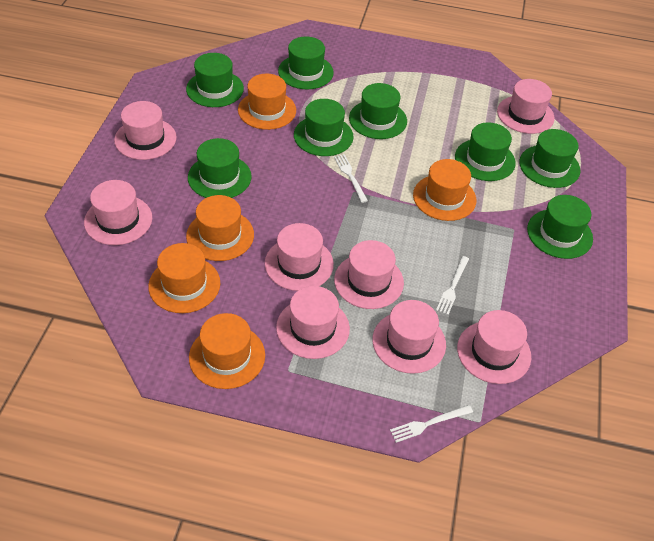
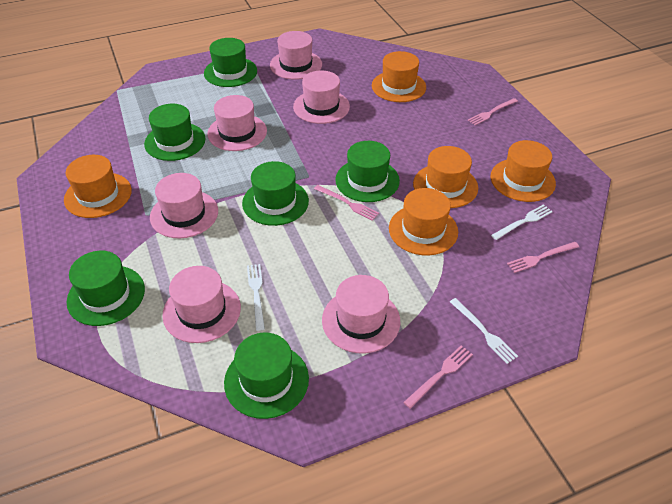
green hat: [186,53,244,107] [188,138,252,198] [278,36,334,89] [294,99,354,156] [349,83,407,139] [455,122,516,181] [519,129,580,188] [527,195,593,259] = 8 -> [66,251,145,326] [144,104,206,161] [204,38,257,87] [224,333,309,419] [242,161,309,226] [335,141,400,202] = 6
pink fork: none = 0 -> [314,185,379,221] [403,346,473,409] [468,98,518,125] [507,242,579,273] = 4
pink hat: [84,180,152,245] [114,101,176,160] [265,223,334,291] [276,286,350,359] [334,240,404,309] [372,300,446,374] [457,310,531,384] [497,79,554,134] = 8 -> [150,173,218,239] [162,266,241,343] [207,95,267,151] [270,31,322,80] [293,71,350,124] [322,275,400,353] = 6

